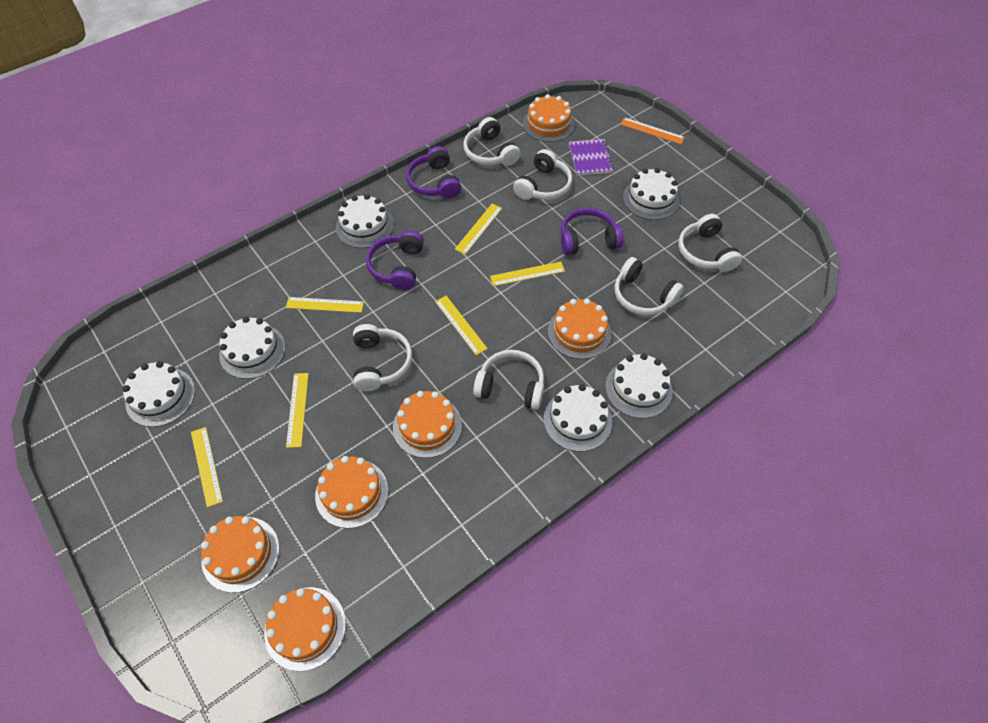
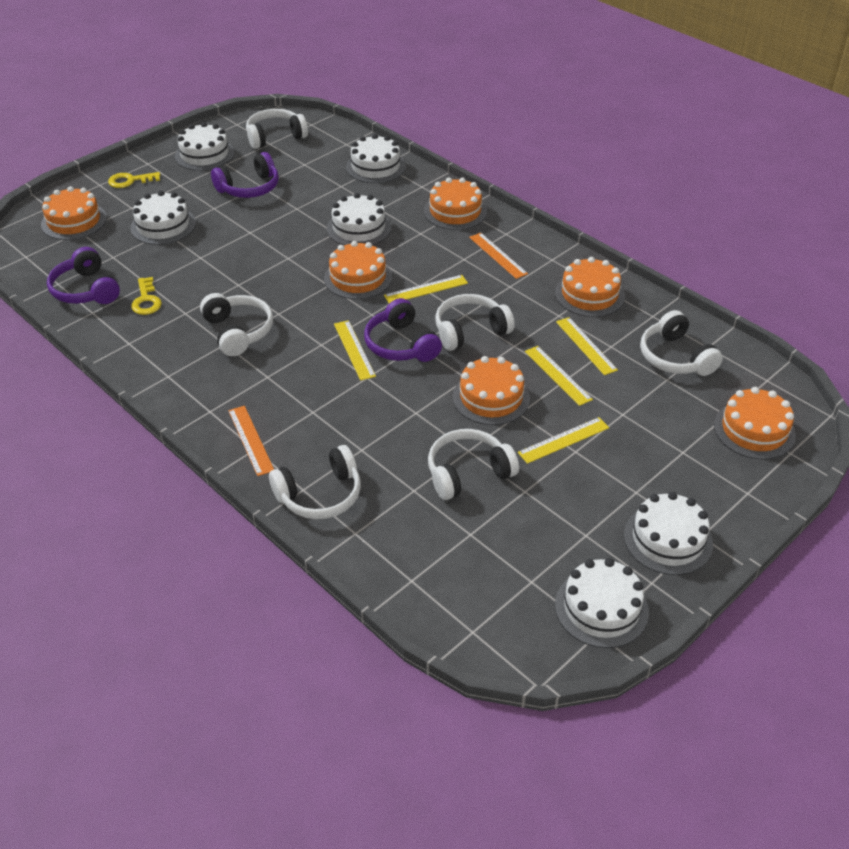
orange ruler: [620,117,685,144] = 1 -> [228,406,274,476] [469,233,528,279] = 2
purple notebook: [569,139,614,175] = 1 -> none = 0
yellow key: none = 0 -> [108,172,161,188] [131,277,162,315] = 2
yellow ruler: [191,427,223,507] [286,297,364,313] [286,373,309,448] [435,296,488,355] [455,204,502,254] [490,262,565,286] = 6 -> [334,320,376,381] [384,275,468,304] [518,417,609,464] [525,346,593,406] [556,317,618,375] = 5

